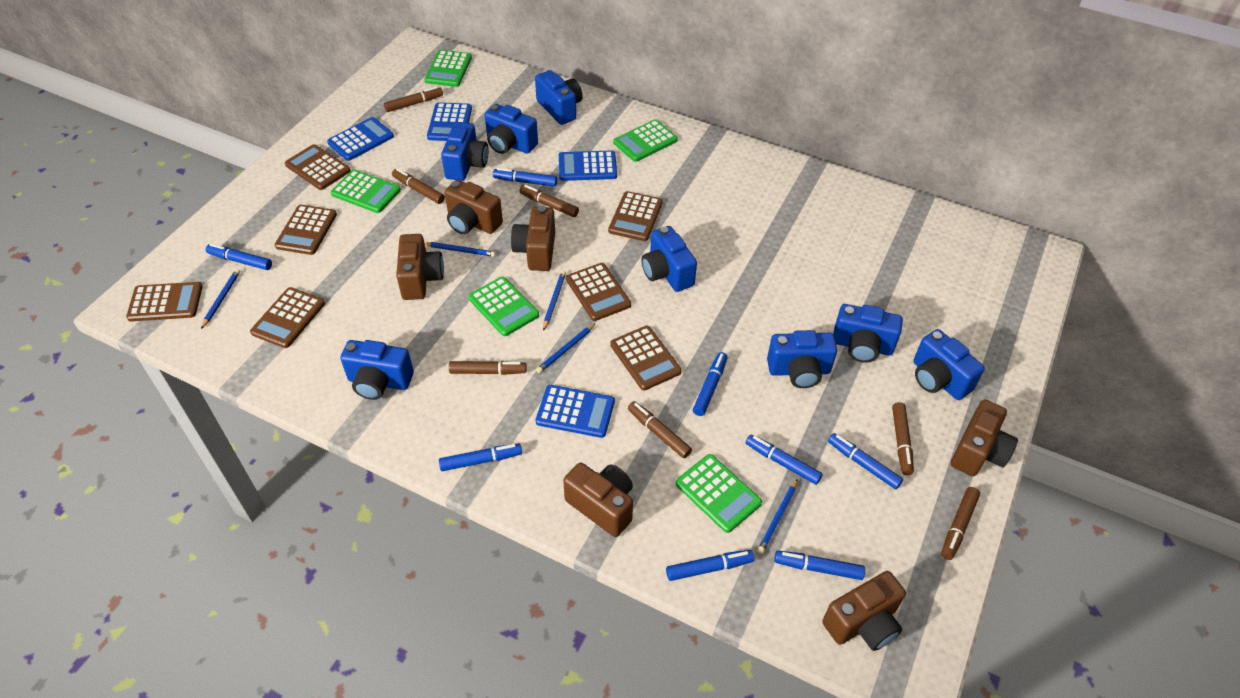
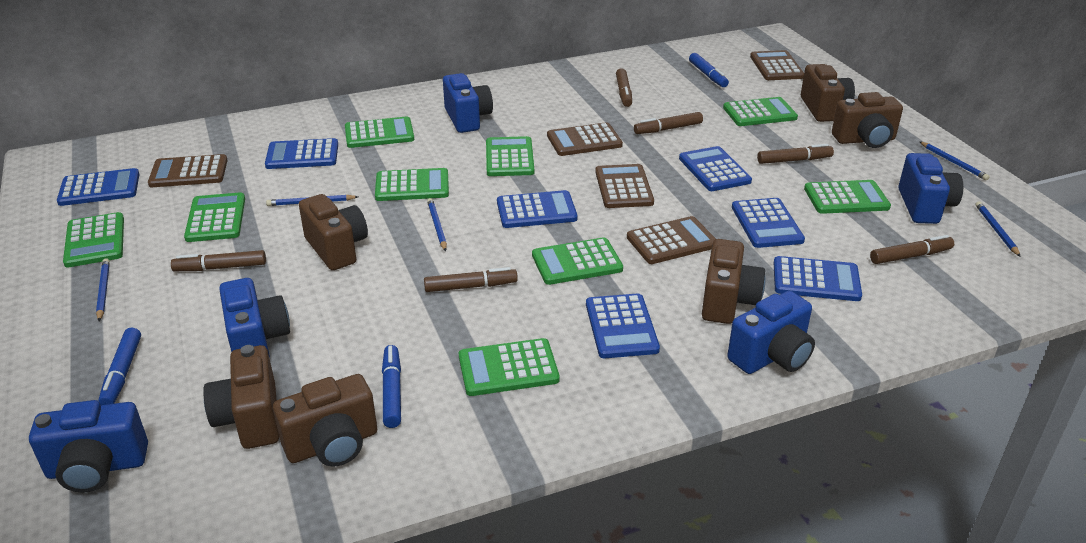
blue calculator: [327,117,394,161] [427,102,472,141] [536,385,615,438] [559,150,617,181] = 4 -> [57,168,140,206] [265,138,338,169] [497,190,577,228] [586,293,660,358] [679,146,752,191] [732,198,805,248] [774,256,862,301] = 7
blue camera: [340,340,414,400] [441,122,488,181] [485,104,538,154] [535,70,583,125] [641,226,697,292] [767,330,837,388] [833,304,903,363] [913,329,985,400] = 8 -> [29,400,148,493] [219,278,290,358] [443,73,493,133] [727,291,815,374] [899,153,963,224] = 5
blue marker: [206,244,272,270] [439,444,522,471] [493,168,557,187] [666,550,754,581] [693,352,728,416] [746,434,823,485] [774,551,865,580] [828,433,903,489] = 8 -> [98,328,141,405] [382,345,401,428] [689,53,729,87] = 3
brown calculator: [126,282,202,322] [250,287,325,348] [274,205,337,255] [285,144,351,190] [566,263,631,321] [608,191,663,241] [610,326,682,391] = 7 -> [148,154,228,187] [547,122,623,156] [595,164,654,208] [627,216,716,264] [750,50,804,80] = 5
brown marker: [384,86,443,112] [392,168,445,204] [449,361,527,375] [519,185,579,217] [628,401,692,458] [892,402,914,475] [941,487,980,560] = 7 -> [171,250,266,271] [424,267,518,292] [616,68,632,107] [634,112,703,134] [757,144,834,164] [870,235,954,264] = 6
green calculator: [331,170,401,213] [424,50,472,87] [468,277,539,336] [613,119,678,162] [675,454,762,533] = 5 -> [63,212,124,267] [184,192,245,242] [345,117,414,148] [375,168,449,201] [459,338,560,396] [486,136,534,176] [532,237,623,285] [723,97,798,126] [804,180,891,214] = 9

